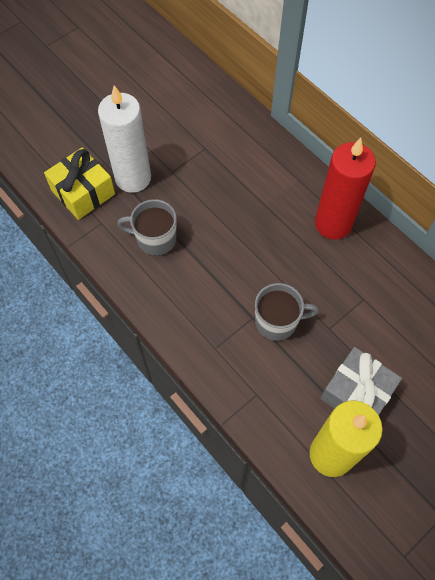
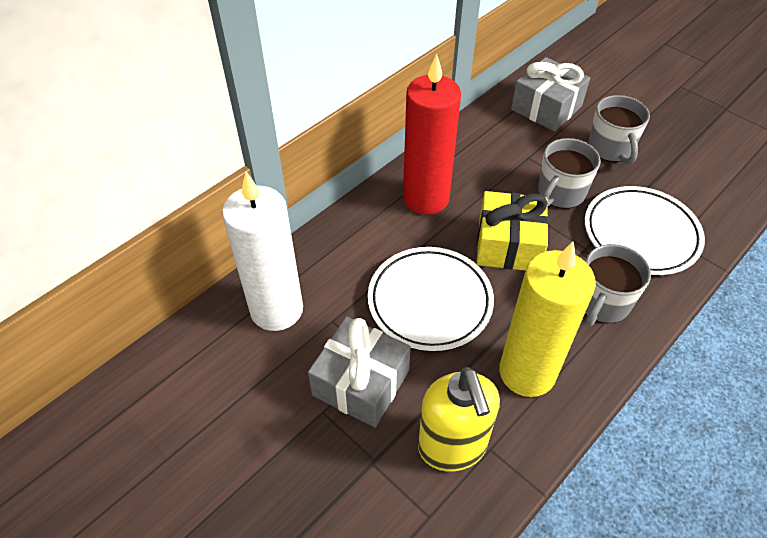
grey gift: [320,347,402,415] = 1 -> [308,317,411,427] [511,57,590,132] = 2
grey mug: [117,199,177,256] [255,283,319,341] = 2 -> [538,138,601,209] [585,244,651,326] [588,95,650,165] = 3
white plate: none = 0 -> [368,247,494,351] [585,186,705,275] = 2
yellow soap dispenser: none = 0 -> [418,367,500,472] = 1

